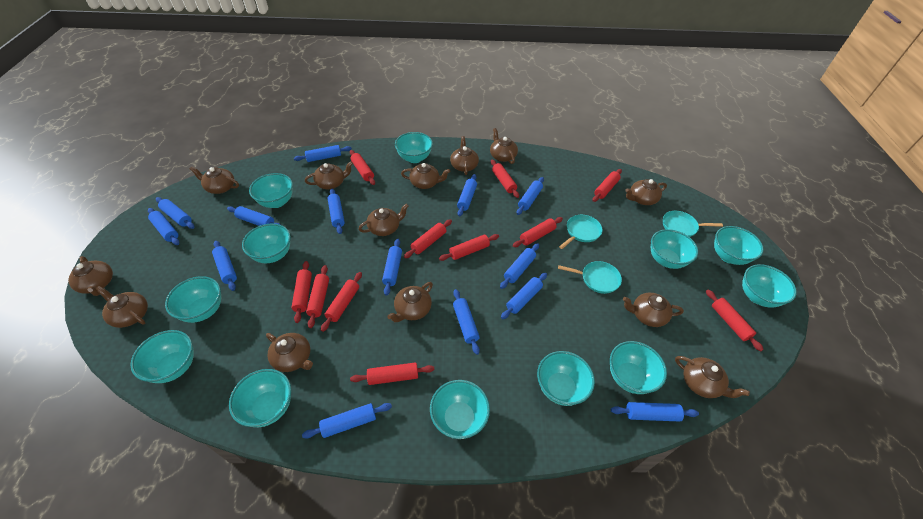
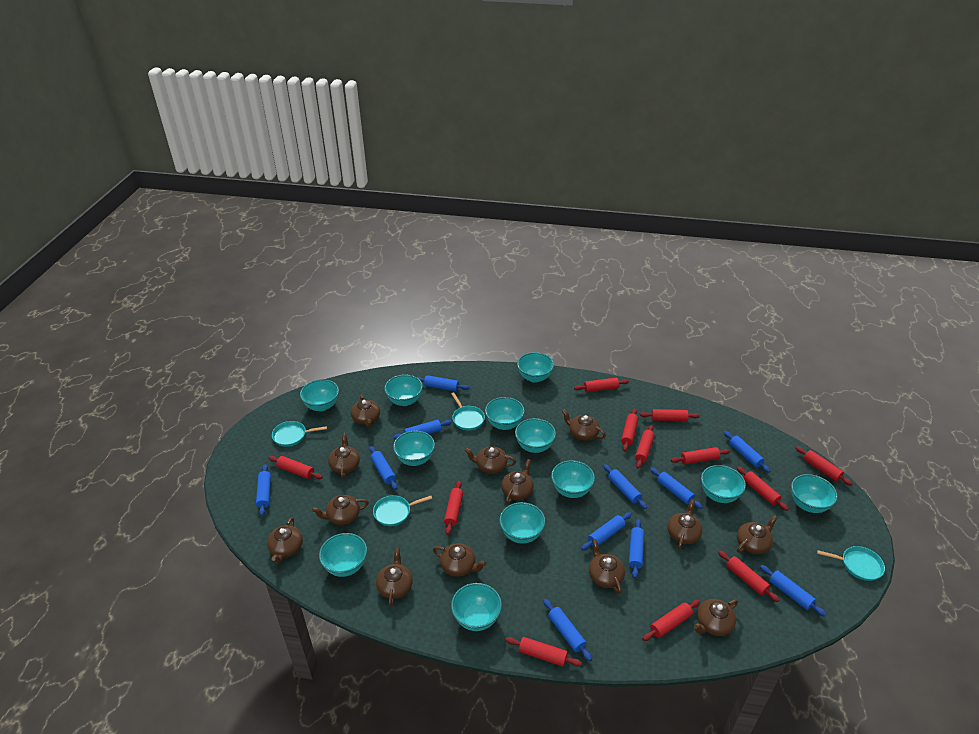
blue rolling pin: [148,208,179,245] [156,197,195,229] [212,241,237,291] [227,206,281,226] [294,145,352,162] [302,403,392,438] [328,189,345,234] [382,239,402,296] [453,289,480,355] [457,174,477,216] [500,243,539,289] [501,273,547,319] [517,177,544,215] [611,402,699,422] = 14 -> [256,464,271,516] [370,446,397,490] [393,420,452,439] [417,375,469,391] [544,599,592,661] [581,512,631,550] [603,464,647,509] [629,519,644,578] [650,468,702,509] [724,431,770,473] [760,565,826,617] = 11
red rolling pin: [291,261,312,323] [306,265,329,328] [321,272,362,332] [350,150,375,185] [350,362,434,385] [404,219,452,259] [439,234,499,261] [491,160,519,198] [513,217,563,247] [593,169,622,202] [706,290,764,351] = 11 -> [269,456,322,479] [444,481,463,535] [505,637,582,667] [574,378,629,392] [621,409,638,451] [635,425,655,469] [640,409,700,421] [642,600,700,641] [671,447,730,465] [718,551,779,602] [737,466,789,511] [796,446,853,486] = 12
turquoise pan: [558,261,622,294] [559,215,602,249] [663,211,723,237] = 3 -> [272,421,327,447] [373,495,432,526] [451,392,485,430] [817,546,885,581] = 4

